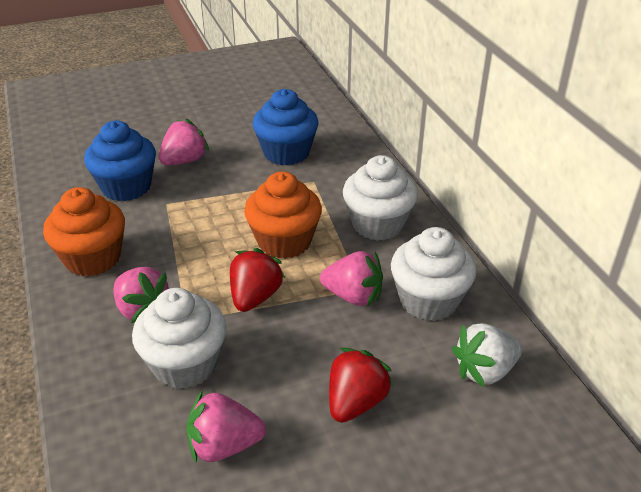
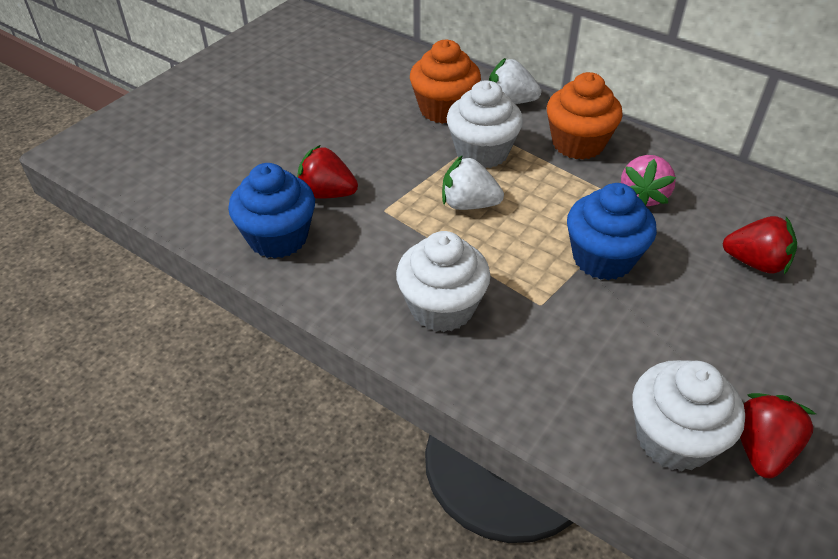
pink strawberry: [113,267,169,323] [158,118,209,165] [186,390,266,464] [320,251,383,306] = 4 -> [621,155,676,206] = 1
red strawberry: [230,248,285,312] [329,348,393,423] = 2 -> [297,145,358,199] [723,216,797,274] [740,393,816,478] = 3
white strawberry: [452,323,523,387] = 1 -> [442,155,504,210] [489,58,541,104] = 2

